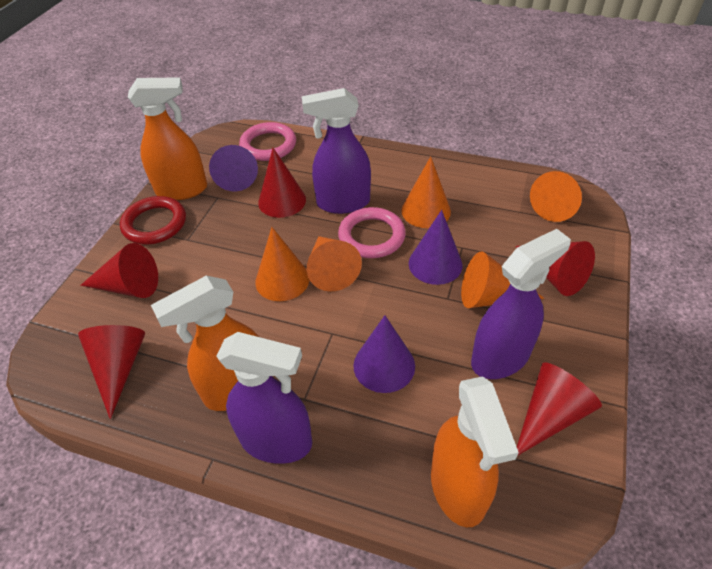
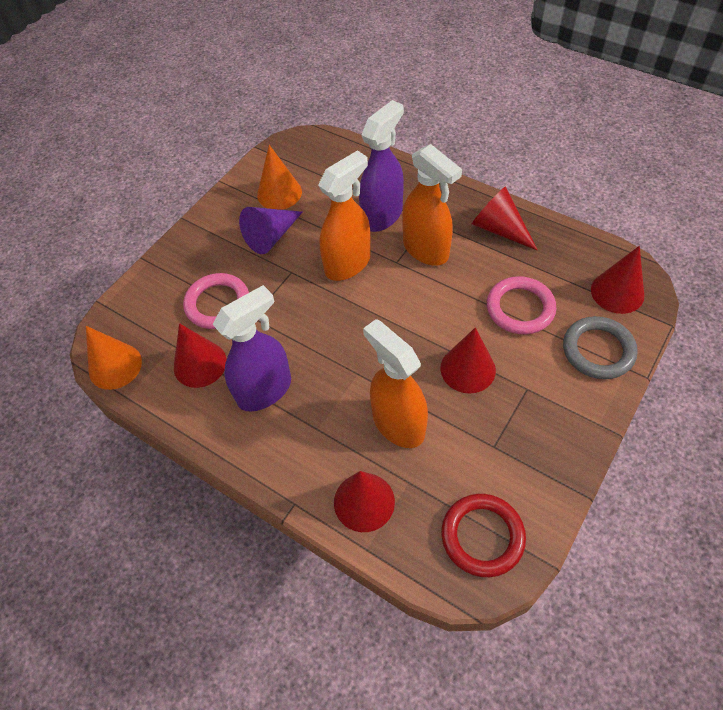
grey ring: none = 0 -> [563,316,638,379] = 1
orange cone: [255,227,309,301] [307,236,362,292] [401,156,451,228] [461,251,544,308] [530,171,582,222] = 5 -> [86,326,142,390] [257,145,302,210] = 2
purple cone: [209,145,258,191] [354,315,415,393] [409,210,462,285] = 3 -> [239,207,303,254] = 1
purple spray bottle: [217,332,312,464] [302,88,371,214] [471,229,571,379] = 3 -> [213,285,291,412] [359,100,404,232] = 2

